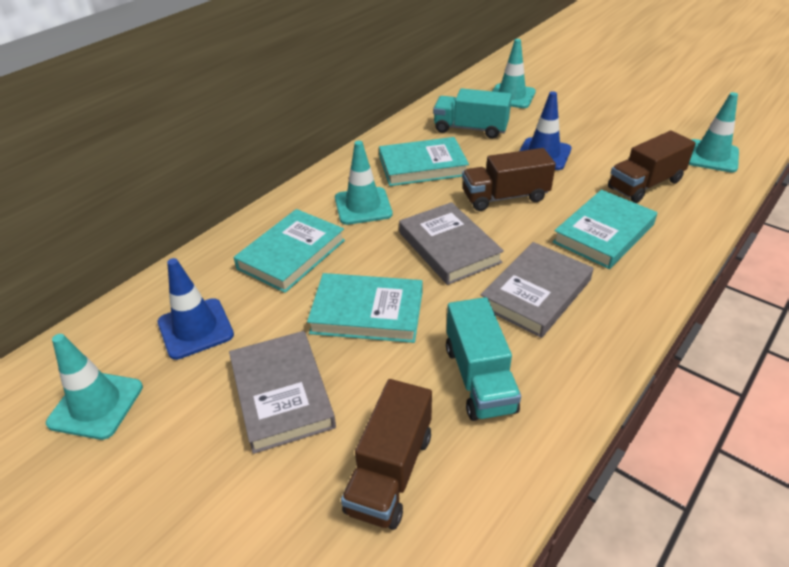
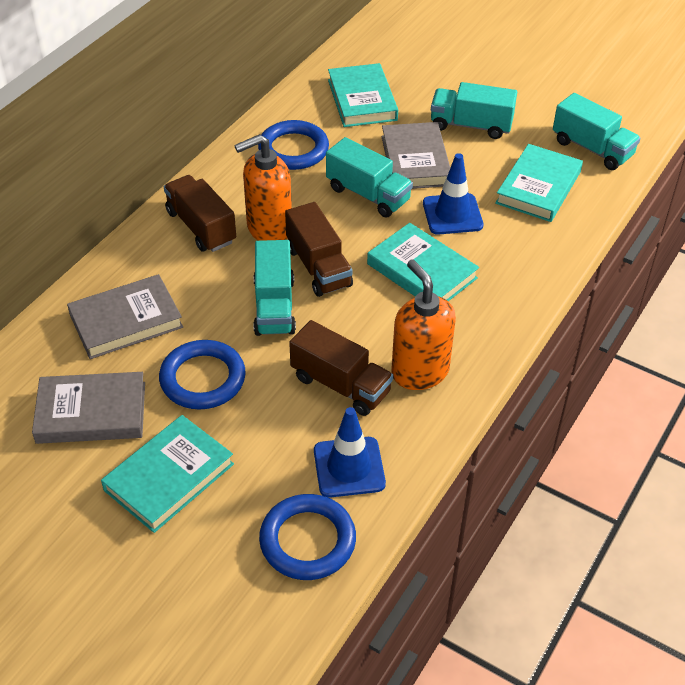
blue ring: none = 0 -> [159,340,246,410] [258,120,329,170] [259,494,356,580] = 3
orange soap dispenser: none = 0 -> [234,134,292,241] [391,259,456,390] = 2
turquoise traffic cone: [46,334,143,440] [335,141,392,225] [493,39,536,108] [689,92,739,173] = 4 -> none = 0
turquoise truck: [433,88,512,138] [446,297,521,421] = 2 -> [253,240,296,336] [326,137,413,218] [431,82,517,139] [553,93,641,170] = 4

